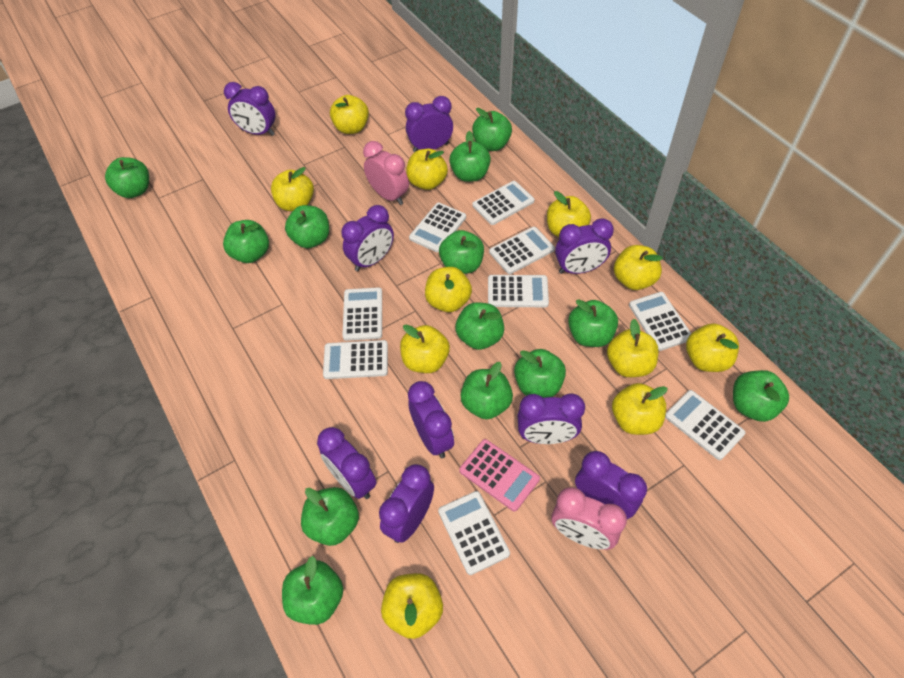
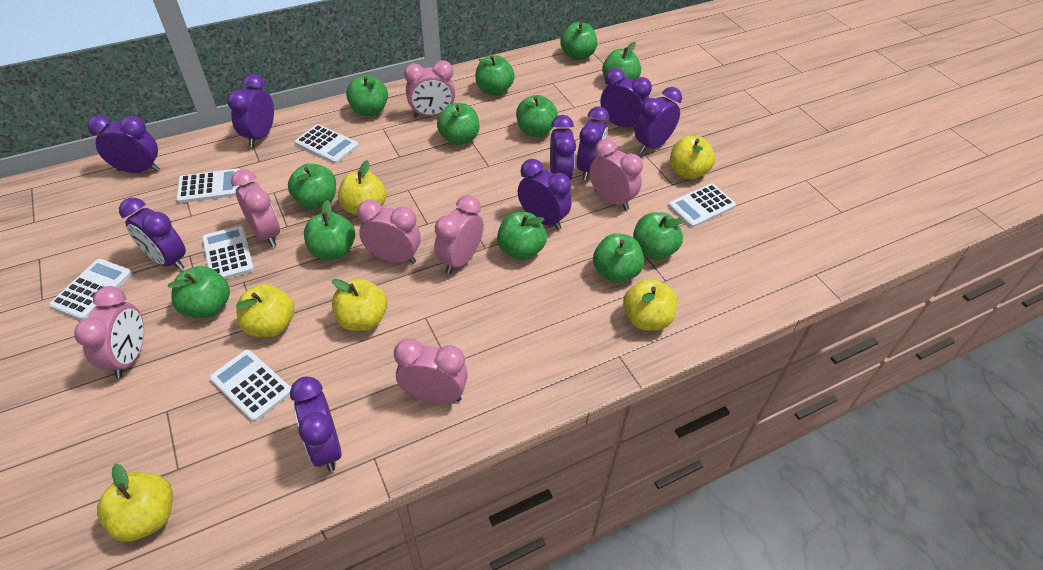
green apple: [105,157,149,198] [223,220,269,263] [282,556,343,625] [285,205,329,248] [301,487,359,546] [439,230,484,274] [449,131,491,182] [455,303,504,350] [460,362,513,419] [472,108,512,151] [514,349,566,398] [568,299,618,347] [733,370,789,422] = 13 -> [168,266,230,318] [288,163,336,209] [304,200,355,260] [346,75,388,116] [437,103,480,145] [475,55,515,95] [497,212,547,260] [516,95,558,137] [560,22,597,60] [593,233,644,283] [602,42,641,80] [633,212,685,260] = 12
pink calculator: [459,439,540,511] = 1 -> none = 0
pink clock: [363,141,409,205] [552,487,627,550] = 2 -> [74,286,144,378] [231,169,280,247] [357,199,421,264] [394,338,468,404] [404,60,455,118] [434,195,484,274] [589,139,643,210] = 7
white calculator: [323,340,388,379] [342,287,382,341] [409,203,466,252] [438,491,510,575] [472,181,535,225] [488,275,549,307] [489,227,555,274] [629,292,691,351] [665,390,745,460] = 9 -> [49,259,132,320] [176,169,241,203] [202,226,254,279] [209,349,291,422] [295,124,358,164] [668,183,736,228] = 6
yellow apple: [271,167,314,211] [330,95,369,134] [381,573,443,639] [400,324,450,373] [406,149,448,190] [425,267,472,312] [547,191,591,237] [607,319,659,377] [612,383,668,435] [614,245,663,290] [686,323,739,372] = 11 -> [97,464,173,542] [236,284,294,337] [332,279,387,331] [338,160,386,216] [623,279,677,331] [670,136,715,179] = 6

